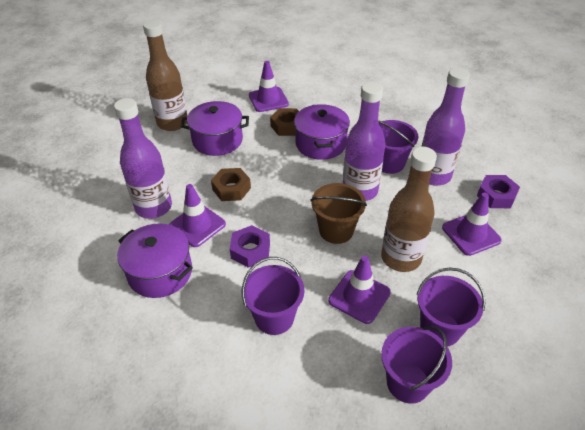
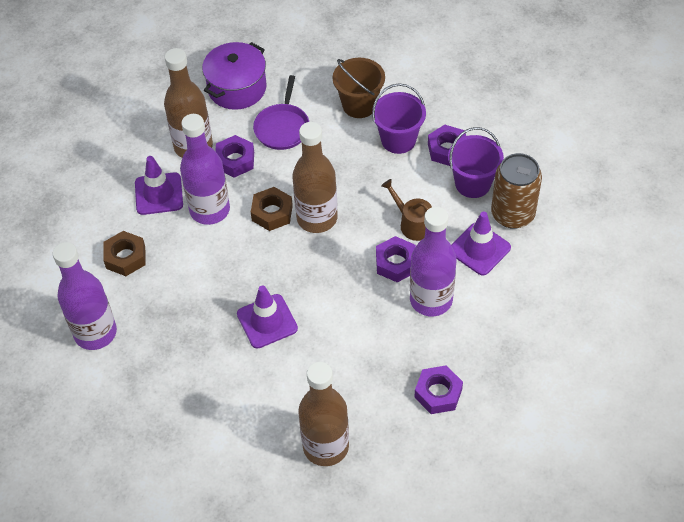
brown bottle: [143,20,187,131] [381,147,437,272] = 2 -> [164,48,213,158] [292,122,338,233] [298,362,349,466] = 3
brown can: none = 0 -> [491,153,542,229] = 1
brown watering can: none = 0 -> [381,179,432,241] = 1
purple bucket: [242,257,305,335] [378,120,418,174] [381,326,452,404] [417,267,485,347] = 4 -> [372,84,426,154] [448,127,504,198] = 2
purple nut: [230,225,270,268] [477,175,520,208] = 2 -> [215,135,254,178] [376,236,416,283] [414,365,463,414] [428,125,466,166] = 4
purple pan: none = 0 -> [253,75,309,150] = 1
purple pot: [117,224,193,298] [181,101,249,156] [294,104,350,160] = 3 -> [202,42,266,110] = 1
purple traffic cone: [169,184,226,247] [249,61,289,112] [328,256,391,324] [442,192,502,256] = 4 -> [135,156,183,215] [237,285,298,349] [451,212,511,276] = 3

